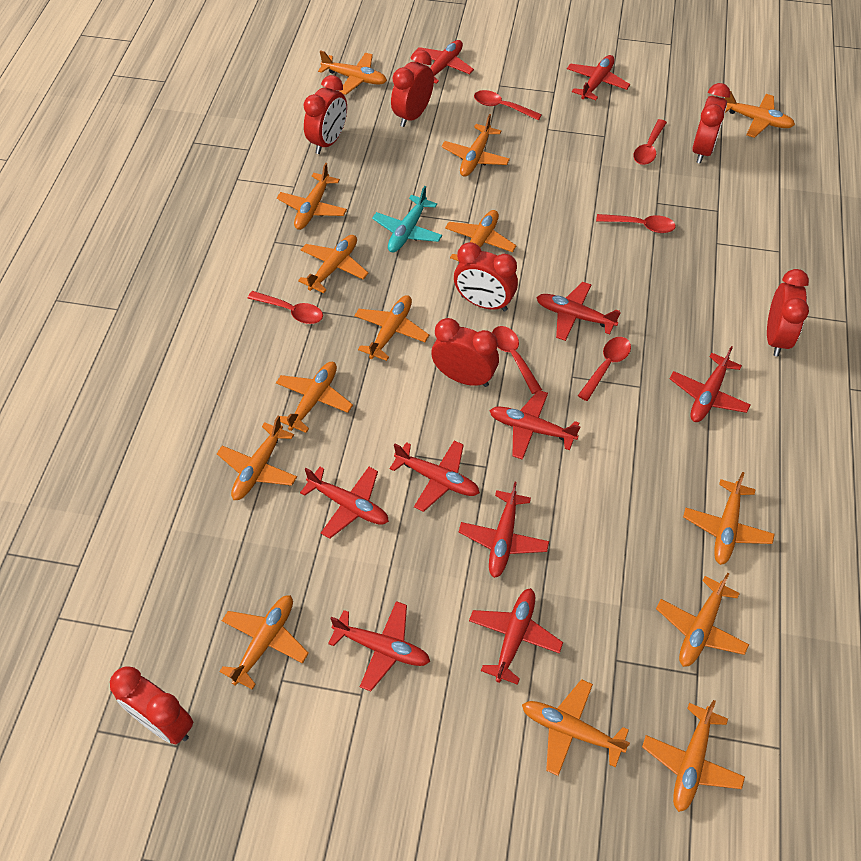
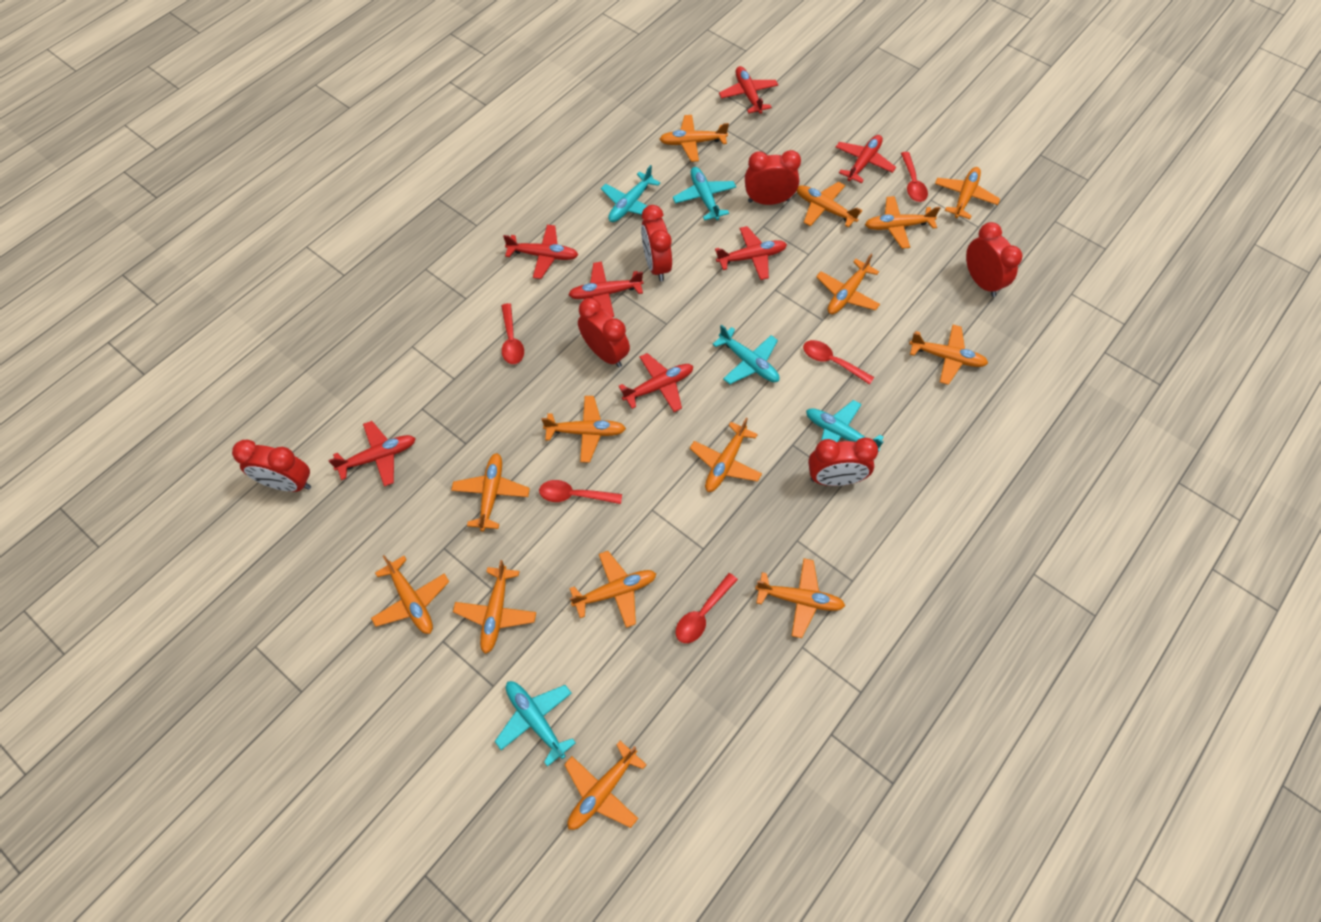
red clock: [110,667,193,744] [303,75,347,154] [391,50,434,127] [431,318,499,387] [454,242,518,311] [692,83,731,164] [767,269,809,356] = 7 -> [232,440,311,492] [578,298,630,367] [641,205,672,281] [745,150,801,205] [808,438,878,486] [966,222,1022,297] = 6
red plane: [300,467,389,539] [328,601,430,691] [390,441,480,512] [416,40,474,84] [459,482,549,578] [469,588,563,685] [489,390,580,460] [536,282,621,341] [567,55,630,100] [669,346,750,422] = 10 -> [328,421,416,487] [503,225,578,279] [568,262,643,317] [618,353,693,412] [715,226,787,280] [719,66,778,114] [836,135,896,183] = 7
red spoon: [247,291,323,324] [474,90,542,120] [492,326,542,394] [578,337,631,401] [596,214,676,233] [633,119,667,165] = 6 -> [501,303,524,364] [539,480,622,504] [676,573,738,643] [803,340,874,385] [901,152,928,202] = 5
turquoise plane: [372,186,442,252] = 1 -> [495,681,576,767] [601,165,660,222] [673,167,736,221] [712,324,779,384] [806,400,884,452] = 5

